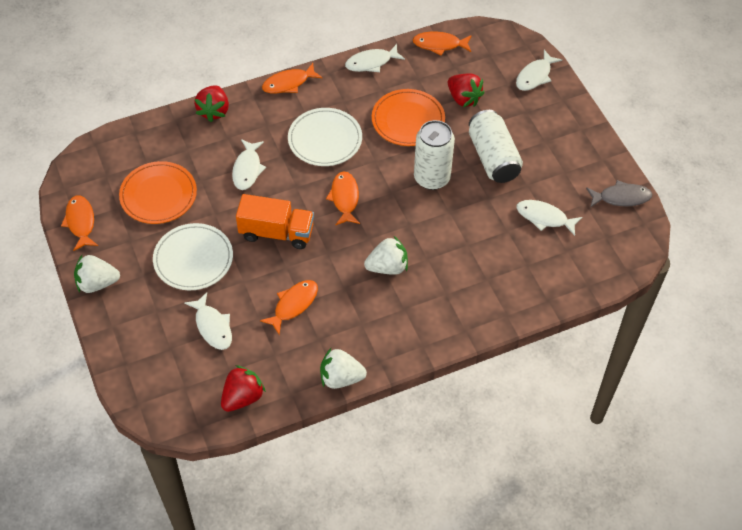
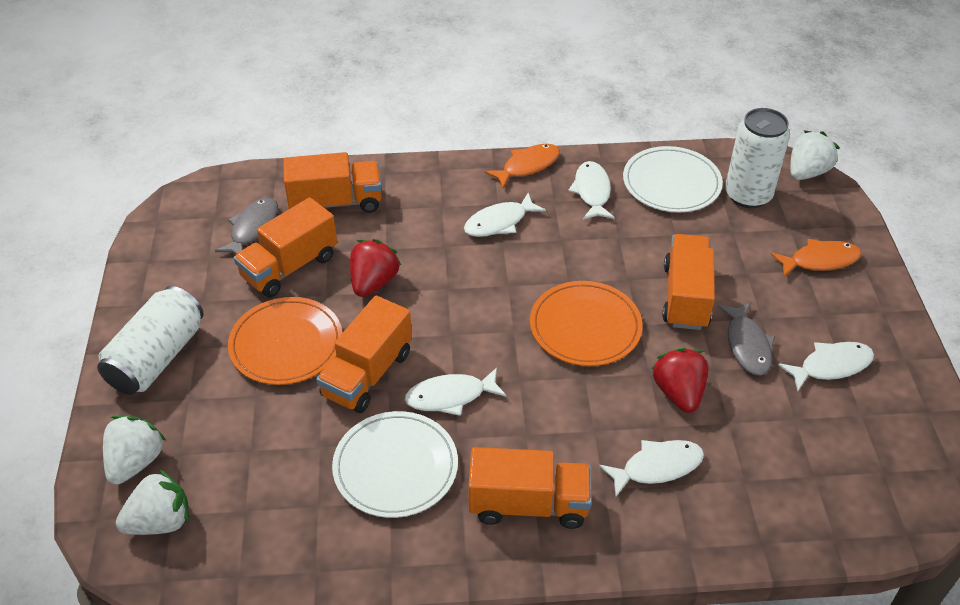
grey fish: [586,180,652,208] = 1 -> [215,198,278,254] [717,302,775,376] = 2
orange fish: [61,195,98,251] [260,280,318,334] [262,63,322,94] [326,171,360,225] [413,32,472,55] = 5 -> [484,144,560,188] [771,239,862,277] = 2
orange truck: [236,194,314,249] = 1 -> [234,197,337,297] [283,152,382,213] [316,296,412,413] [468,447,592,529] [662,234,715,330] = 5
red strawberry: [194,85,229,122] [221,365,266,412] [448,73,485,107] = 3 -> [350,239,401,297] [652,347,708,413] = 2

